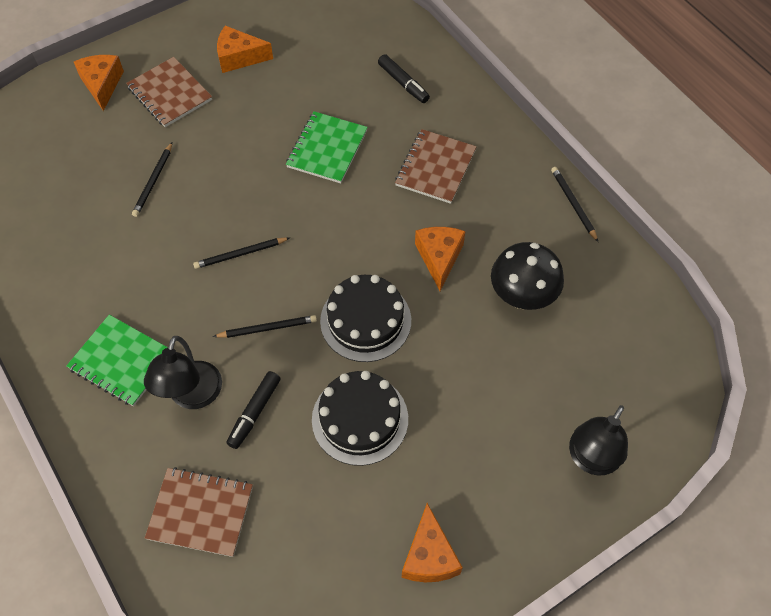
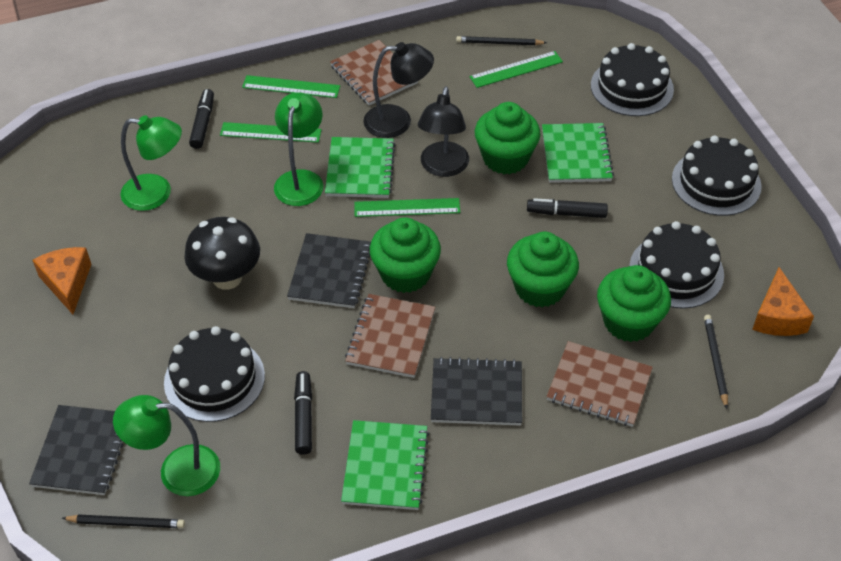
black cake: [312,371,408,466] [320,275,411,362] = 2 -> [164,326,265,422] [591,43,674,116] [629,221,724,309] [672,136,762,216] = 4
black marker: [226,371,281,449] [378,54,430,103] = 2 -> [189,89,214,149] [294,371,312,455] [527,198,608,218] = 3
black notebook: none = 0 -> [29,405,123,495] [287,233,371,308] [431,357,522,426] = 3
black pencil: [132,142,172,217] [193,237,289,269] [213,315,317,338] [551,167,598,242] = 4 -> [62,514,185,528] [456,36,547,45] [704,315,728,409] = 3
green cupcake: none = 0 -> [370,217,441,293] [475,102,541,174] [507,232,579,308] [597,265,671,342] = 4
green lamp: none = 0 -> [113,395,220,496] [120,115,182,211] [274,92,324,206] = 3
green notebook: [67,315,168,406] [286,111,368,183] = 2 -> [325,137,395,198] [341,420,429,510] [542,123,614,183] = 3
green ruler: none = 0 -> [220,122,322,143] [242,75,340,98] [354,198,460,217] [469,51,563,88] = 4
orange cheese: [74,55,124,111] [217,26,273,73] [402,503,463,582] [415,227,466,291] = 4 -> [32,247,92,314] [752,267,814,336] = 2

